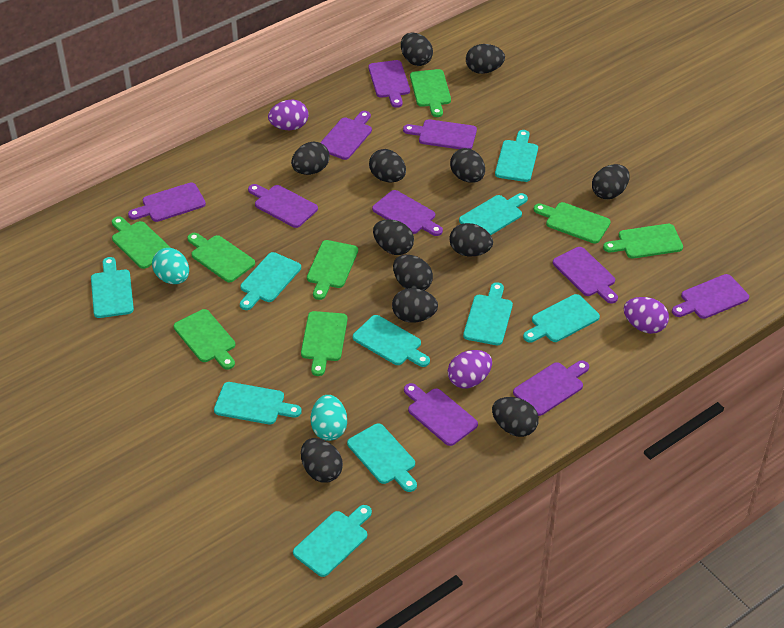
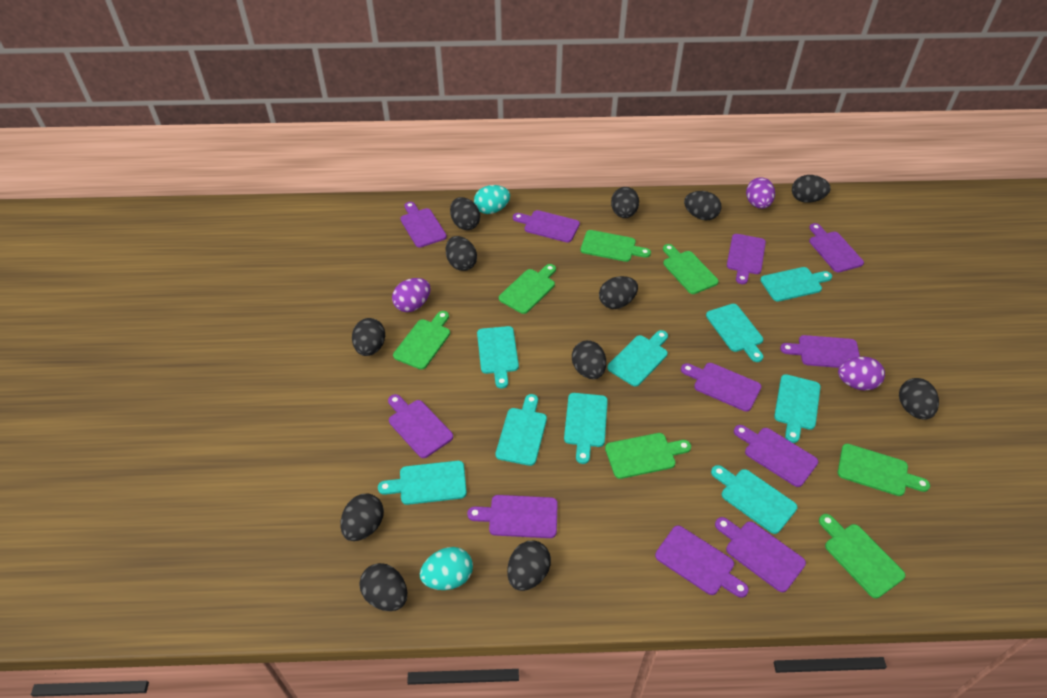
green cutting board: [112,216,171,269] [174,309,235,370] [187,233,255,282] [301,311,348,376] [307,240,358,300] [410,69,451,117] [534,202,611,244] [603,224,683,259] = 8 -> [393,311,450,369] [499,264,556,314] [581,230,651,262] [605,433,691,479] [663,244,719,294] [819,514,905,598] [838,444,930,496] = 7
purple cutting board: [128,182,206,222] [248,184,318,228] [320,111,372,160] [368,60,410,108] [372,190,443,236] [403,119,477,149] [404,383,478,446] [513,360,589,416] [553,247,618,303] [672,274,749,319] = 10 -> [388,394,453,458] [400,202,447,248] [467,495,558,538] [513,210,580,243] [655,526,749,598] [681,363,762,412] [715,517,806,592] [727,234,766,284] [734,425,818,487] [780,335,860,368] [809,223,864,273] = 11
turquoise cutting board: [91,257,134,318] [214,382,302,424] [240,252,301,310] [293,505,372,577] [347,423,417,492] [353,315,430,367] [459,193,528,235] [463,282,513,345] [495,130,538,182] [523,294,600,342] = 10 -> [378,461,467,505] [477,326,519,388] [496,394,547,466] [564,393,608,464] [607,330,668,386] [706,304,763,362] [711,465,797,534] [760,267,832,302] [774,374,821,443] = 9

